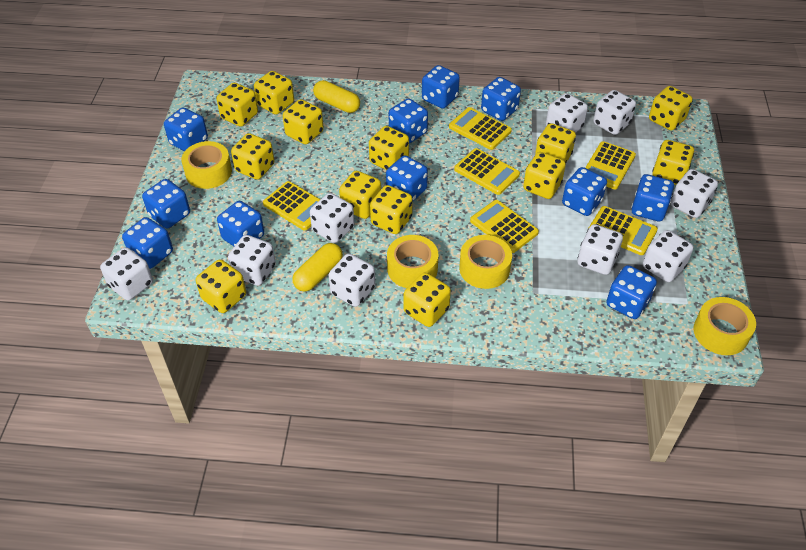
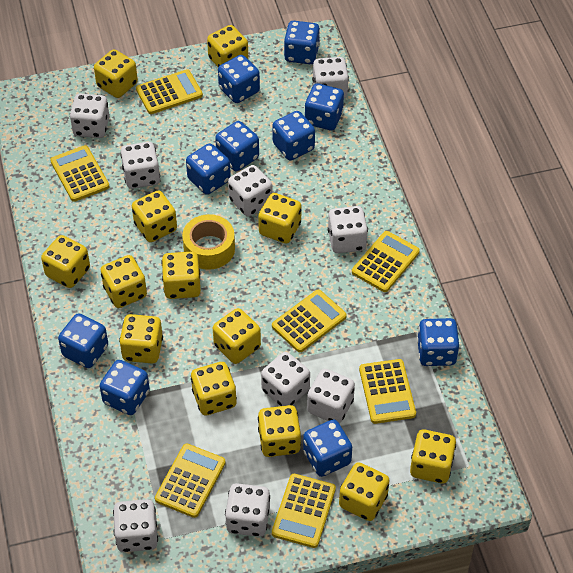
blue dice: [122,217,173,269] [142,179,190,228] [164,107,208,151] [217,201,264,246] [386,155,428,201] [389,98,428,143] [422,65,460,109] [481,77,521,121] [562,167,607,216] [606,265,657,319] [631,174,674,221] = 11 -> [58,313,108,368] [100,360,150,415] [186,143,231,195] [215,121,259,171] [218,55,260,103] [272,111,315,160] [284,21,320,64] [303,419,352,477] [305,83,344,130] [417,318,459,366] = 10
yellow calculator: [263,181,321,230] [449,107,512,150] [454,148,520,195] [470,200,539,253] [585,141,636,189] [588,206,658,255] = 6 -> [50,145,110,202] [136,69,203,114] [155,443,226,518] [272,290,347,352] [272,474,336,548] [352,231,420,292] [359,359,416,424] = 7
yellow capsule: [292,243,343,292] [313,80,360,113] = 2 -> none = 0
yellow tape: [181,141,232,189] [387,235,438,288] [459,235,512,289] [693,297,756,355] = 4 -> [182,214,235,270] = 1

